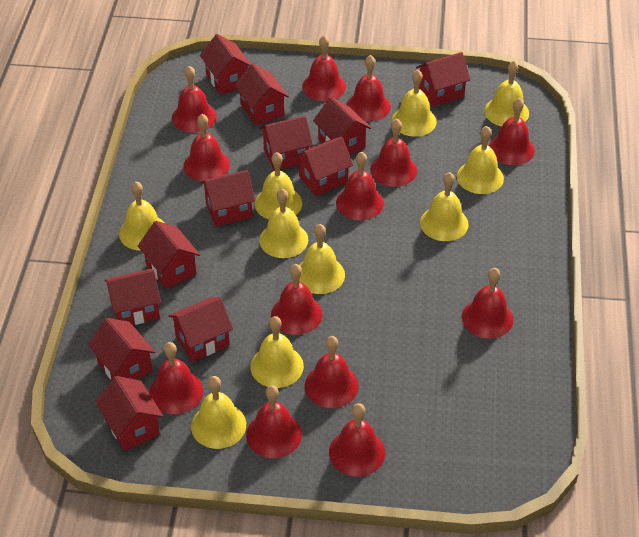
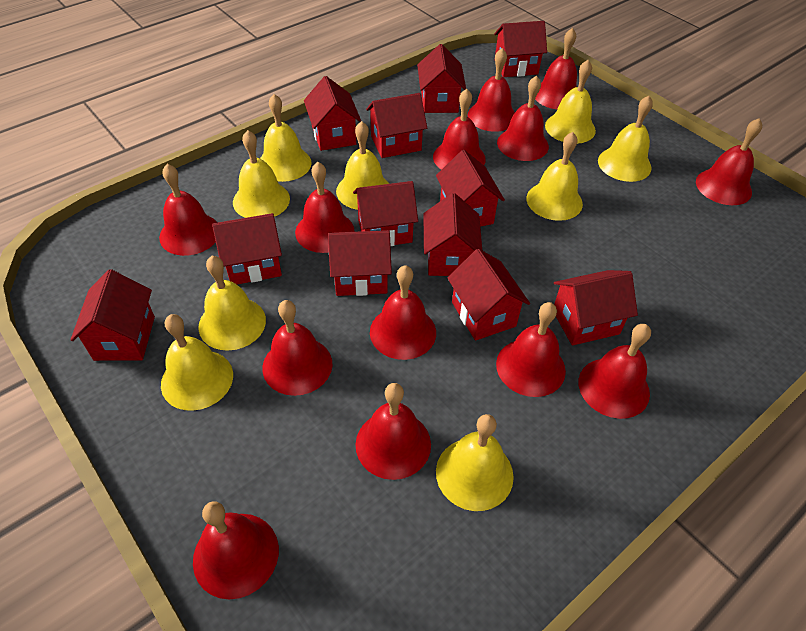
yellow bell: [119,181,164,251] [191,376,246,449] [250,316,304,388] [255,152,302,219] [259,189,308,258] [299,224,345,294] [391,70,437,137] [420,172,469,241] [457,126,504,194] [484,61,529,127] = 10 -> [161,314,233,411] [198,256,266,351] [233,130,290,218] [260,94,312,182] [336,121,389,210] [436,414,514,511] [527,132,583,221] [545,60,596,144] [598,96,653,182] = 9

